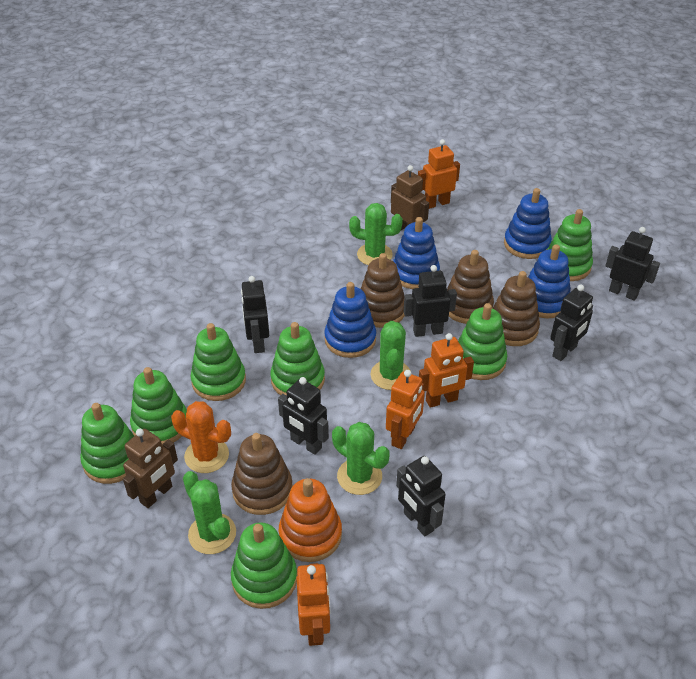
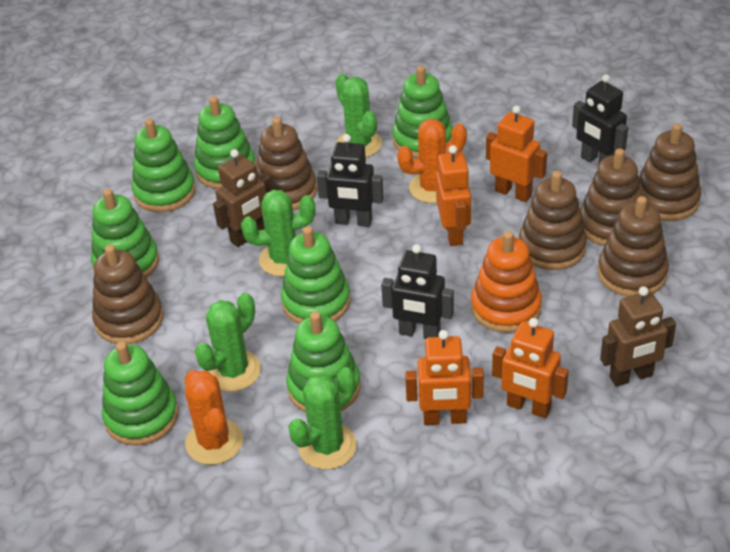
black robot: [241,276,269,353] [278,377,329,455] [396,456,446,537] [404,265,457,337] [550,285,593,361] [605,227,660,301] = 6 -> [316,134,384,227] [381,244,454,339] [572,74,629,166] = 3
blue stacking toy: [324,282,376,358] [393,217,440,289] [504,188,552,259] [528,244,571,318] = 4 -> none = 0
brown stacking toy: [231,433,293,515] [361,253,405,328] [447,250,494,324] [493,271,540,346] = 4 -> [92,245,163,344] [256,117,317,210] [519,171,587,270] [580,149,642,246] [598,196,669,297] [639,123,701,221] = 6
orange cactus: [171,401,231,473] = 1 -> [185,370,243,465] [397,119,467,203] = 2

